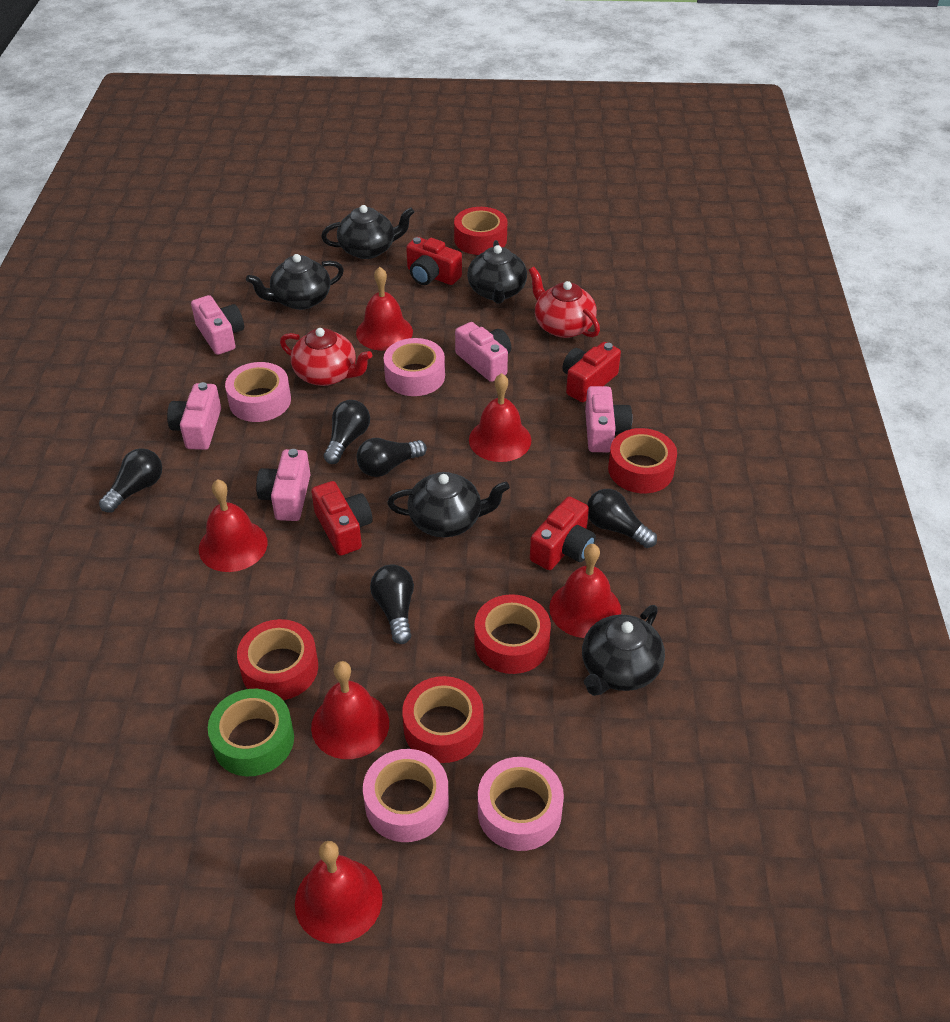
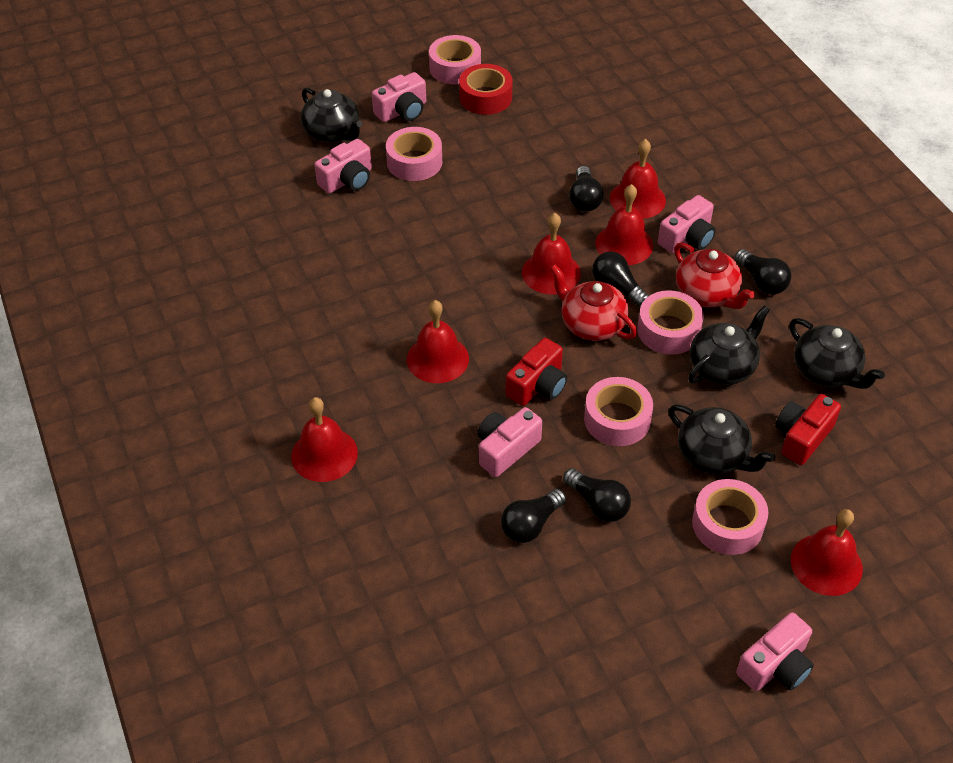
black teapot: [246,254,344,310] [321,205,414,259] [387,472,510,537] [467,240,527,304] [582,605,665,696] = 5 -> [301,88,362,142] [669,405,775,474] [688,305,770,385] [789,318,885,389] = 4
green tape: [208,689,294,776] = 1 -> none = 0
pink tape: [225,362,291,422] [363,749,449,842] [384,338,445,396] [478,757,564,851] = 4 -> [386,127,442,181] [429,35,481,84] [584,377,653,446] [637,290,704,355] [692,479,768,555] = 5
red camera: [311,481,373,556] [406,237,462,285] [530,496,596,570] [562,342,621,402] = 4 -> [506,338,567,406] [775,394,841,465] = 2
red tape: [237,619,318,700] [402,676,484,763] [454,207,507,255] [474,594,551,674] [608,428,677,493] = 5 -> [459,64,512,115] = 1

